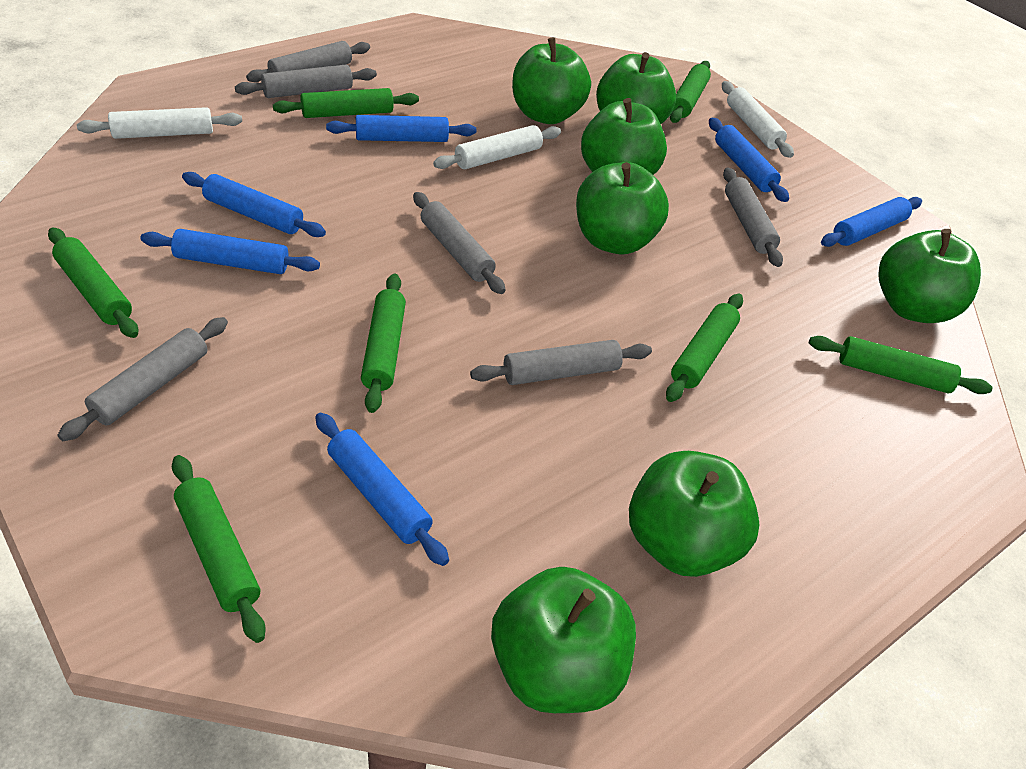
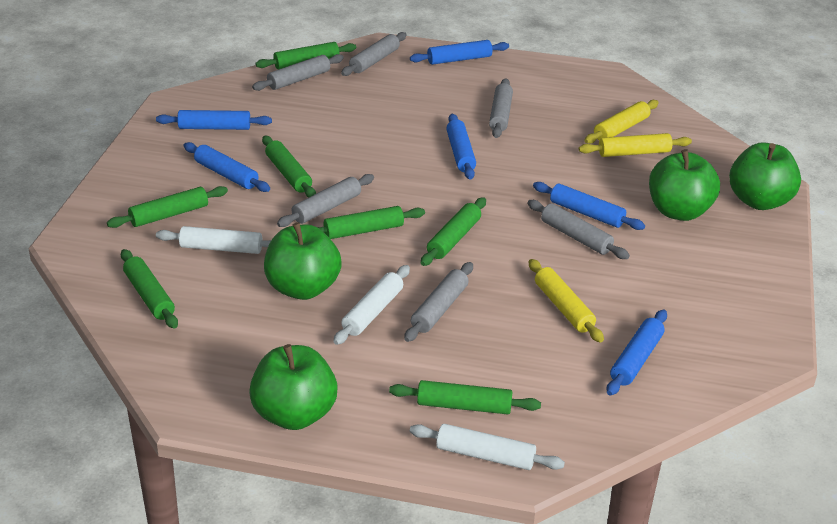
green apple: [491,567,636,713] [512,37,591,124] [576,162,669,254] [581,98,667,175] [596,52,676,124] [629,451,760,577] [879,229,981,323] = 7 -> [249,344,338,430] [264,222,342,300] [649,149,720,221] [729,142,801,210] = 4
yellow rolling pin: none = 0 -> [529,259,604,343] [579,133,692,157] [584,100,659,144] = 3

